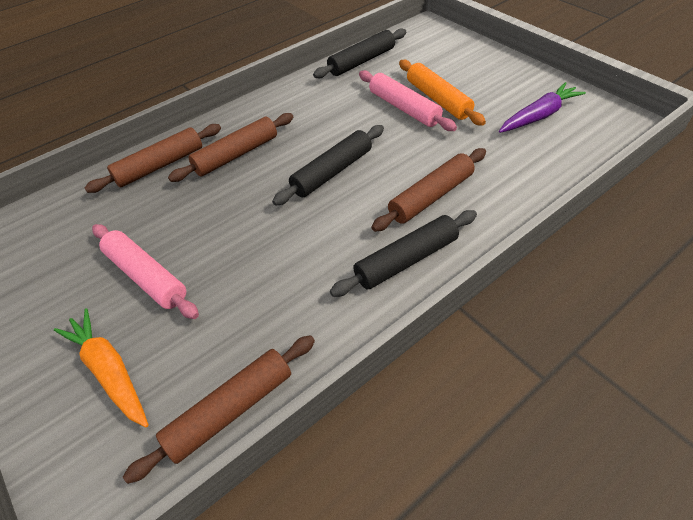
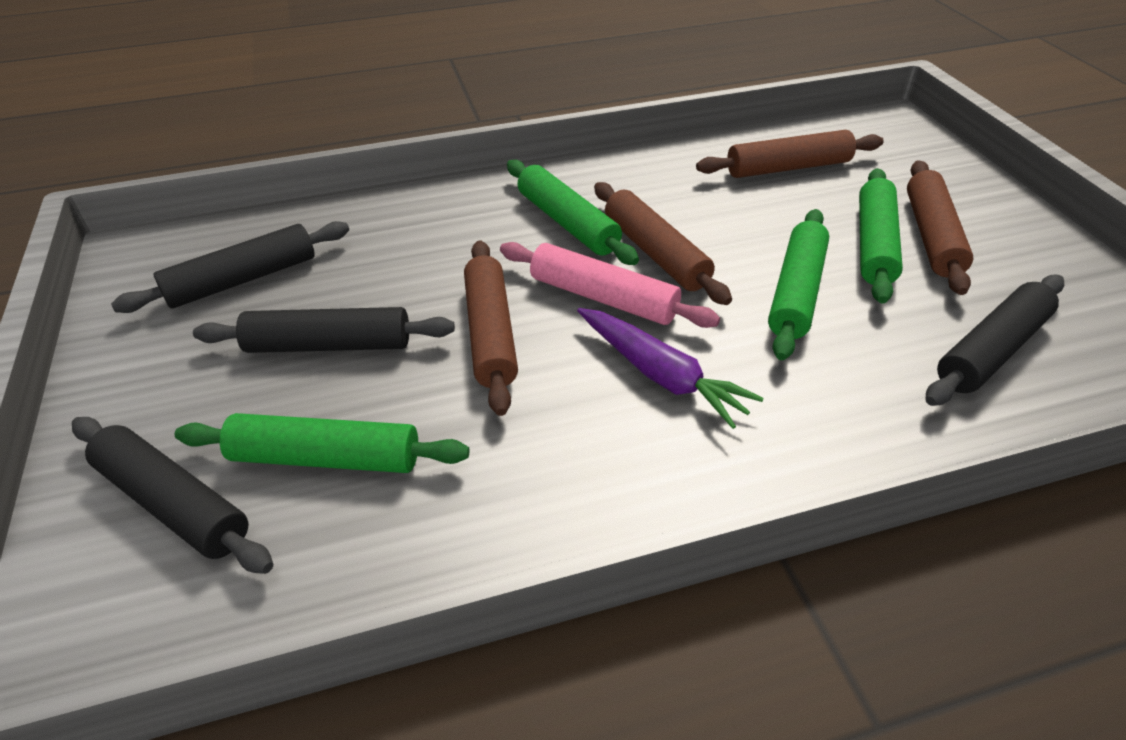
black rolling pin: [272,125,384,206] [313,28,406,78] [330,210,477,297] = 3 -> [72,417,273,574] [111,221,349,313] [193,307,455,353] [926,274,1064,406] = 4
green rolling pin: none = 0 -> [174,413,469,473] [507,160,639,265] [768,209,829,360] [859,168,903,303] = 4
orange carrot: [54,308,149,428] = 1 -> none = 0
orange rolling pin: [399,59,486,126] = 1 -> none = 0
pink rolling pin: [92,224,199,319] [359,70,457,131] = 2 -> [500,242,720,328] = 1

